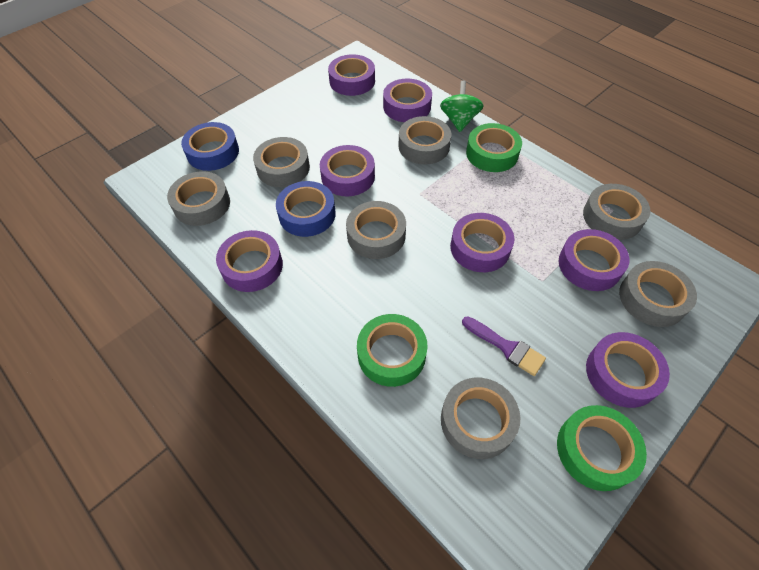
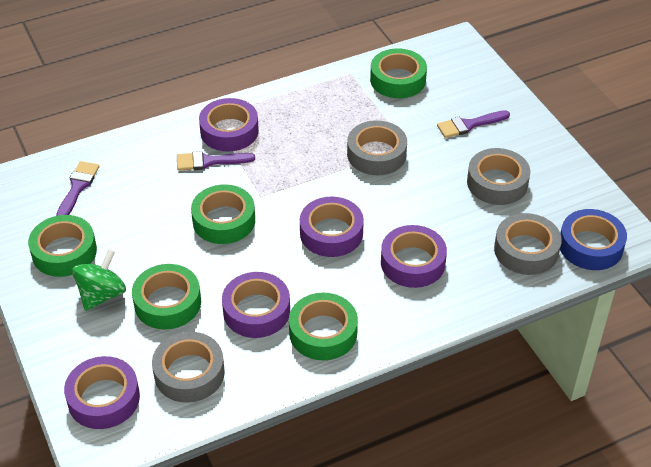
blue tape: [181,122,239,171] [276,181,336,237] = 2 -> [560,209,627,270] = 1
green tape: [357,314,428,387] [466,123,522,172] [557,405,647,491] = 3 -> [28,215,97,277] [132,264,201,329] [191,184,255,244] [289,293,358,360] [370,48,427,98] = 5
grey tape: [167,171,230,226] [253,137,310,187] [346,201,406,259] [398,116,451,164] [441,378,520,459] [583,184,650,240] [619,261,697,327] = 7 -> [152,332,225,403] [347,120,407,175] [467,148,530,205] [494,213,562,275] = 4
purple brush: [462,316,546,376] = 1 -> [56,161,99,216] [177,151,255,171] [437,110,510,138] = 3
purple tape: [216,230,283,292] [320,145,375,196] [328,54,375,96] [383,79,432,122] [450,213,514,272] [559,229,629,291] [586,332,670,408] = 7 -> [64,356,140,429] [199,98,259,152] [222,272,290,338] [300,197,364,257] [381,225,447,288] = 5

